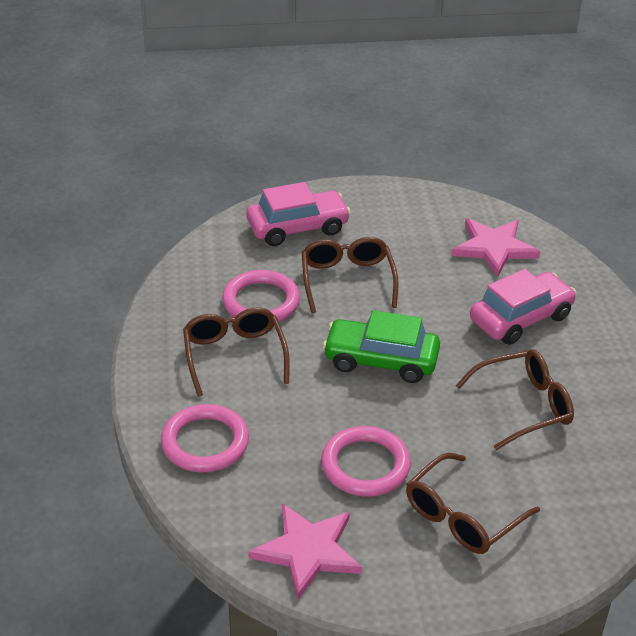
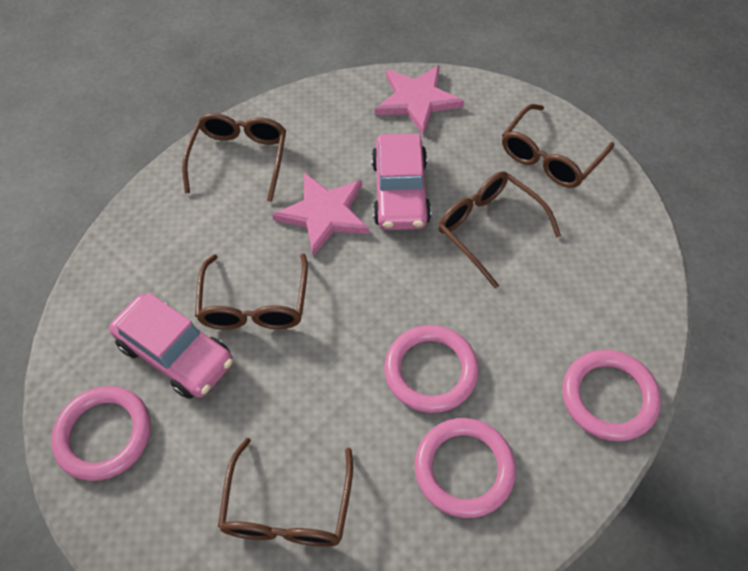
brown glasses: [183,308,290,397] [302,237,399,313] [406,453,540,554] [455,350,574,450] = 4 -> [182,113,286,202] [195,254,308,330] [218,438,353,547] [438,171,561,289] [502,104,614,188] = 5
green car: [323,310,440,383] = 1 -> none = 0
pink ring: [161,404,249,472] [222,270,300,322] [321,426,411,497] = 3 -> [51,386,151,481] [384,325,479,413] [415,418,516,518] [563,350,661,441] = 4

